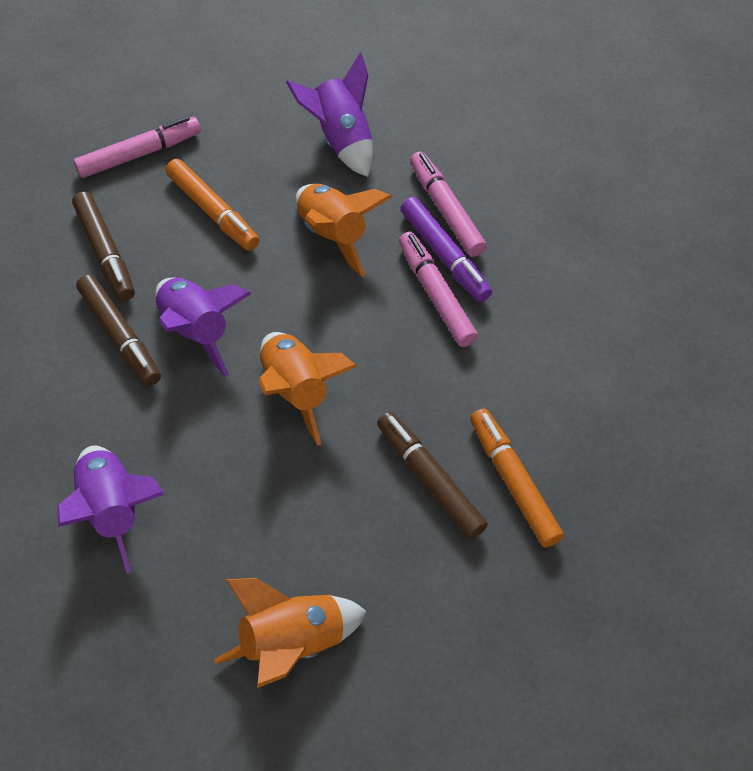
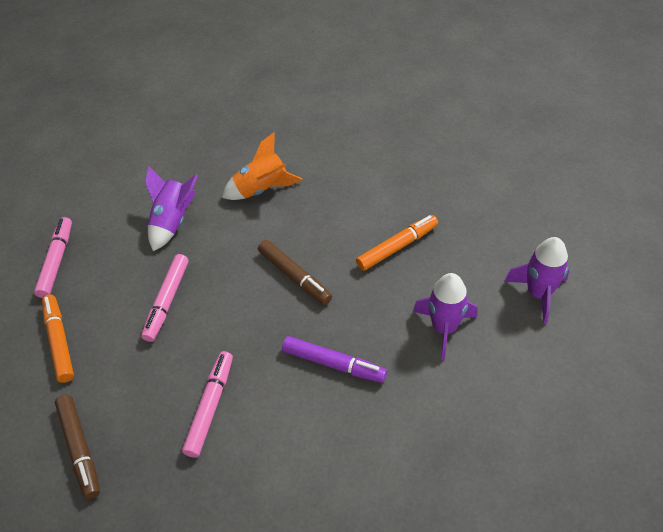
brown marker: [72,191,135,301] [76,274,161,386] [377,412,488,539] = 3 -> [55,394,100,499] [258,240,332,305] = 2
orange rocket: [214,578,367,688] [259,332,357,446] [296,184,392,277] = 3 -> [222,132,303,200] = 1

